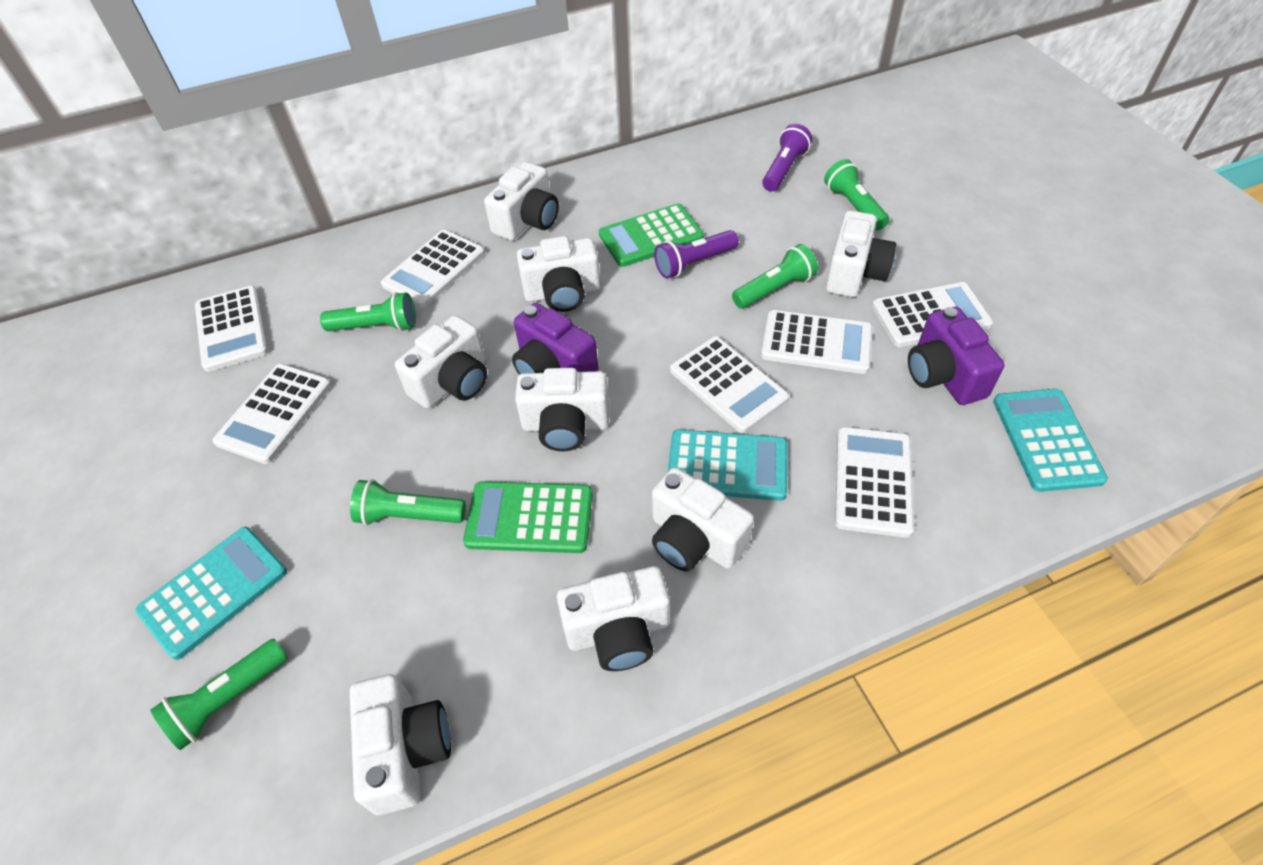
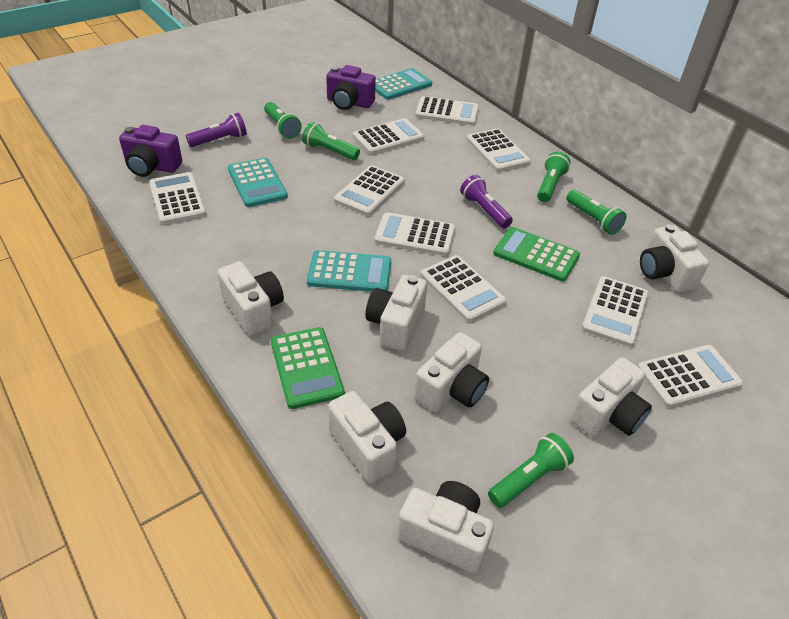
white calculator: [195,286,269,372] [212,364,331,464] [381,230,485,308] [670,336,789,433] [761,310,873,374] [835,427,914,538] [872,282,993,347] = 7 -> [149,172,206,225] [334,165,405,216] [353,118,424,155] [374,212,456,256] [415,96,479,125] [421,255,507,322] [466,128,531,172] [582,276,649,347] [637,345,743,408] = 9
white camera: [350,674,451,815] [395,315,487,409] [484,162,559,241] [515,368,609,451] [517,236,601,312] [557,566,670,671] [652,467,754,572] [826,210,896,297] = 8 -> [217,261,284,336] [328,391,406,484] [365,275,427,351] [397,481,494,573] [414,332,489,413] [571,357,652,437] [640,224,709,293] = 7

